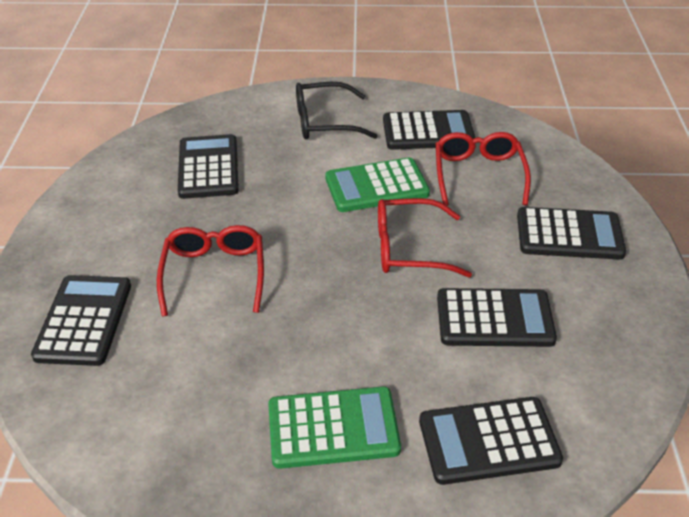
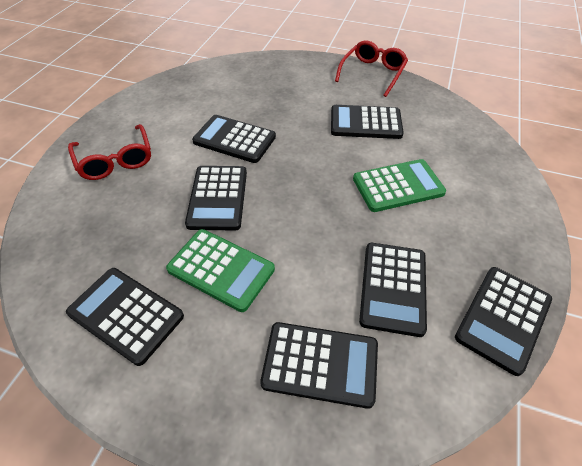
black calculator: [31,275,131,366] [178,134,239,199] [383,110,475,150] [419,397,563,485] [437,288,557,347] [517,207,626,260] = 6 -> [66,268,184,366] [185,166,247,230] [192,115,276,163] [260,322,378,409] [331,105,404,139] [359,243,427,337] [455,267,552,376] = 7
black glasses: [296,82,378,139] = 1 -> none = 0
red glasses: [157,225,264,317] [378,198,472,277] [436,132,531,206] = 3 -> [68,124,151,180] [335,40,408,97] = 2

